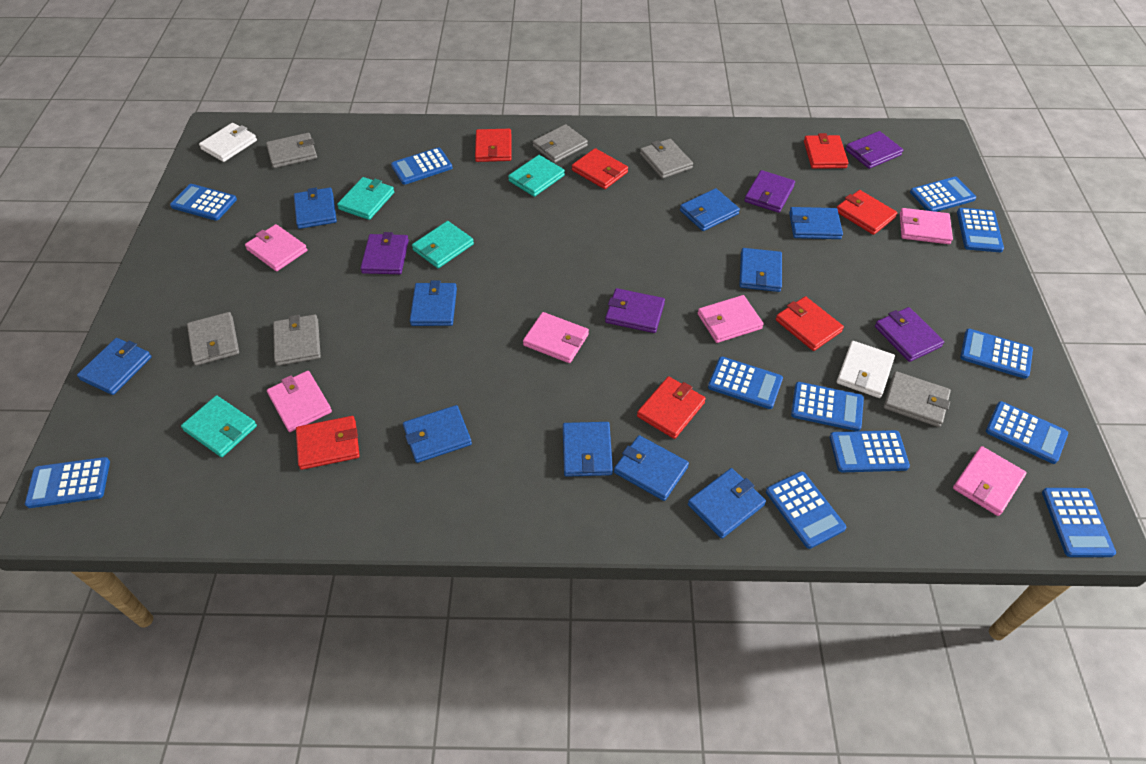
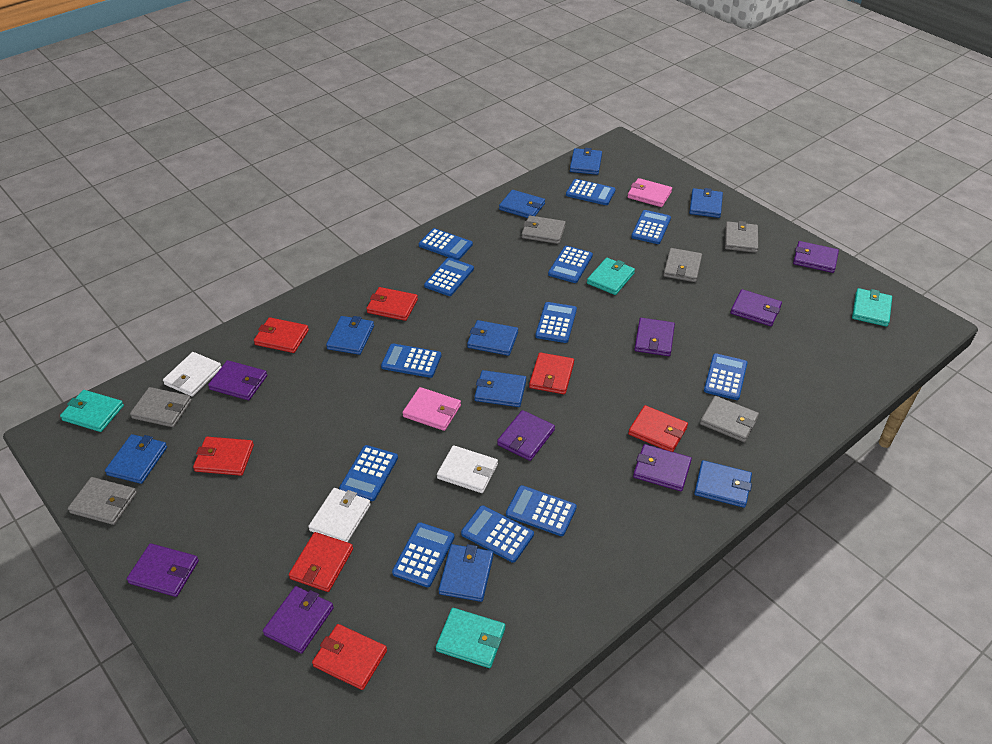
blue wallet: [77,338,152,395] [294,188,337,229] [403,405,472,463] [410,281,457,326] [563,422,613,477] [614,435,689,501] [680,188,740,231] [688,468,766,539] [739,248,782,292] [789,207,843,239] = 10 -> [105,434,167,484] [326,316,374,355] [439,544,493,602] [467,320,518,356] [474,370,526,407] [499,190,545,218] [570,148,602,175] [689,188,723,218] [694,460,752,508] = 9
pink wallet: [245,224,307,271] [267,371,332,432] [523,312,589,363] [698,295,764,343] [900,208,953,244] [953,446,1027,516] = 6 -> [402,387,461,431] [627,178,672,207] = 2
purple wallet: [360,232,409,274] [605,288,665,333] [744,170,795,213] [846,131,903,169] [875,307,944,362] = 5 -> [127,543,199,597] [208,360,267,400] [263,586,334,653] [497,410,555,461] [633,444,692,491] [634,318,675,356] [731,289,782,326] [793,241,839,273] = 8
white wallet: [199,123,257,162] [837,341,895,398] = 2 -> [163,352,221,397] [308,488,371,542] [437,445,498,493] = 3

